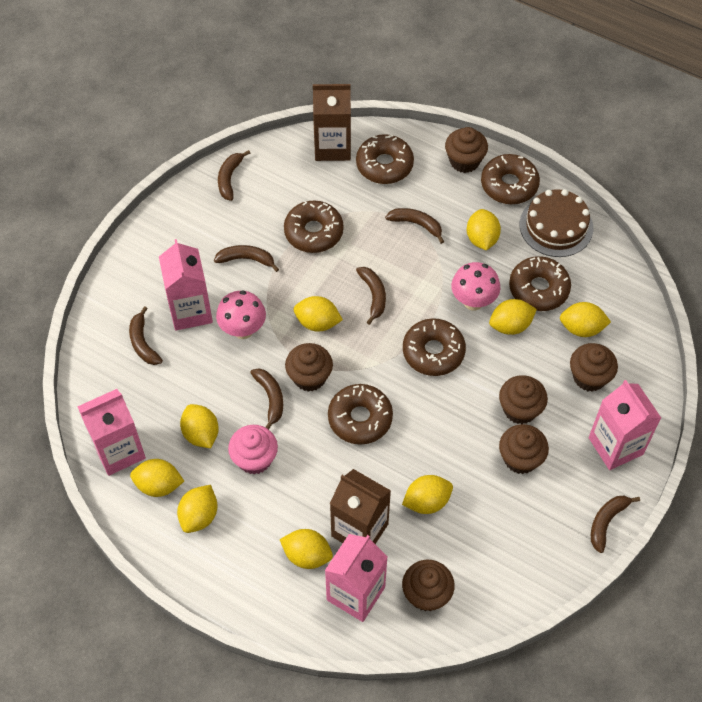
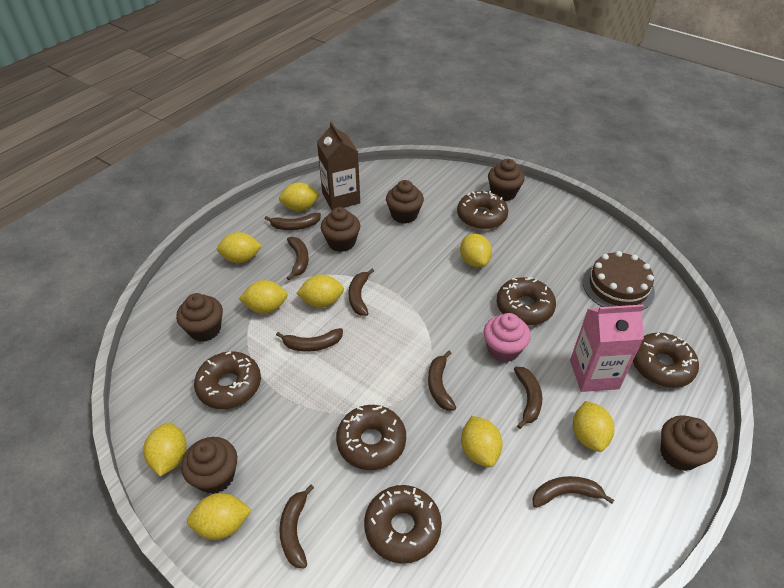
brown banana: [129,306,163,365] [214,245,279,272] [218,150,250,201] [250,368,283,429] [356,267,386,325] [385,208,444,244] [591,496,640,553] = 7 -> [265,213,321,230] [276,328,343,352] [279,485,314,569] [287,237,309,280] [348,269,374,316] [428,351,456,410] [514,367,542,429] [532,476,614,508] = 8
brown carton: [313,84,351,161] [330,469,391,544] = 2 -> [317,121,360,210] = 1
pink carton: [77,389,146,476] [159,239,213,331] [325,534,388,622] [589,380,661,470] = 4 -> [570,305,644,392] = 1
pink mushroom: [216,290,266,339] [451,262,500,311] = 2 -> none = 0

